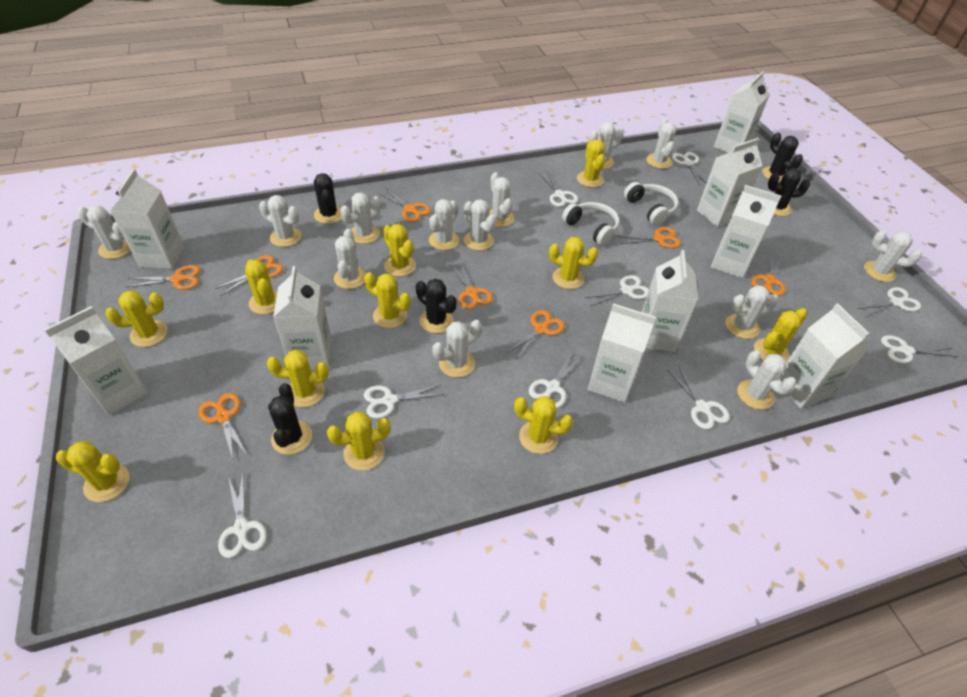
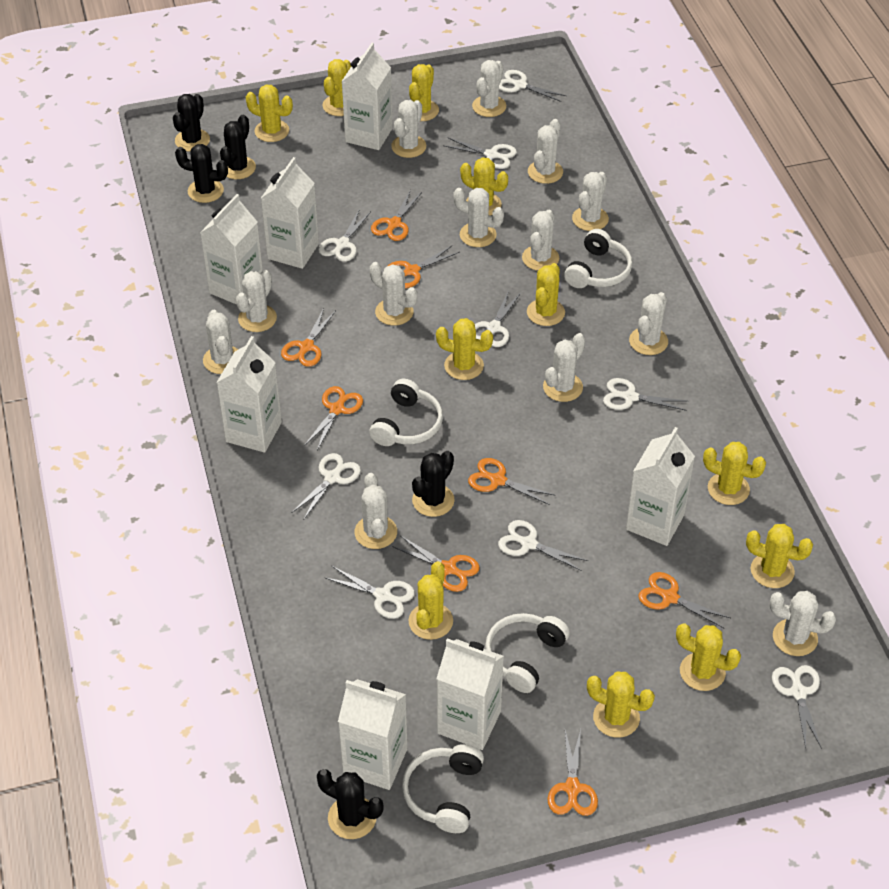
white carton: [44,306,148,416] [110,169,184,269] [273,266,332,370] [588,303,656,403] [642,250,698,352] [697,138,762,227] [711,185,781,278] [714,71,770,153] [779,303,870,409] = 9 -> [200,194,263,305] [216,336,282,453] [260,157,319,269] [338,679,407,790] [341,43,393,150] [436,638,504,750] [626,427,695,546] = 7
white headphones: [562,202,620,246] [624,182,679,225] = 2 -> [369,379,443,446] [402,744,484,833] [485,613,570,693] [564,229,632,288] = 4

